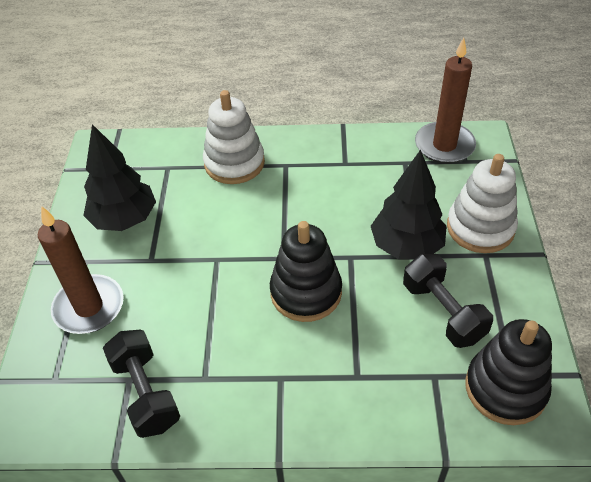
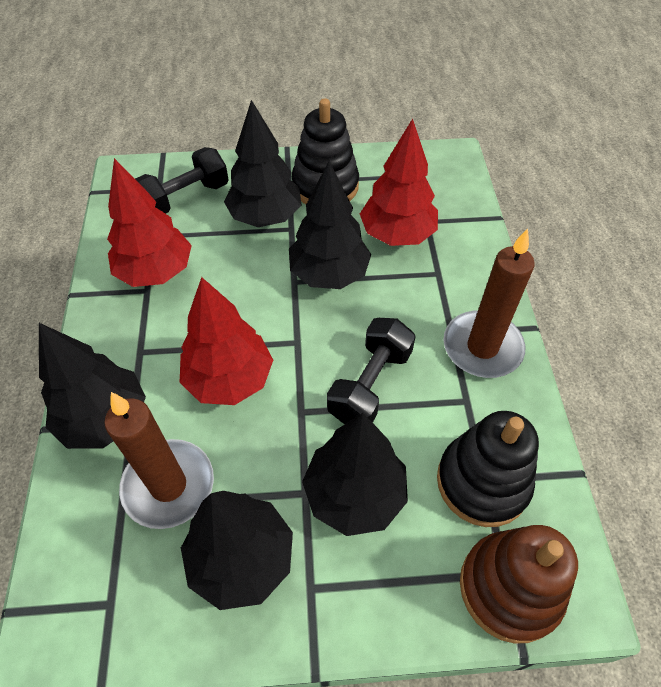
black tree: [83,124,156,231] [371,149,447,260] = 2 -> [39,323,146,449] [181,491,293,610] [224,100,301,227] [289,161,371,289] [302,413,408,536] = 5
brown stacking toy: none = 0 -> [460,525,578,644] = 1
red tree: none = 0 -> [107,158,192,287] [180,277,273,405] [360,118,438,246] = 3
white stacking toy: [203,90,265,184] [447,154,518,253] = 2 -> none = 0

